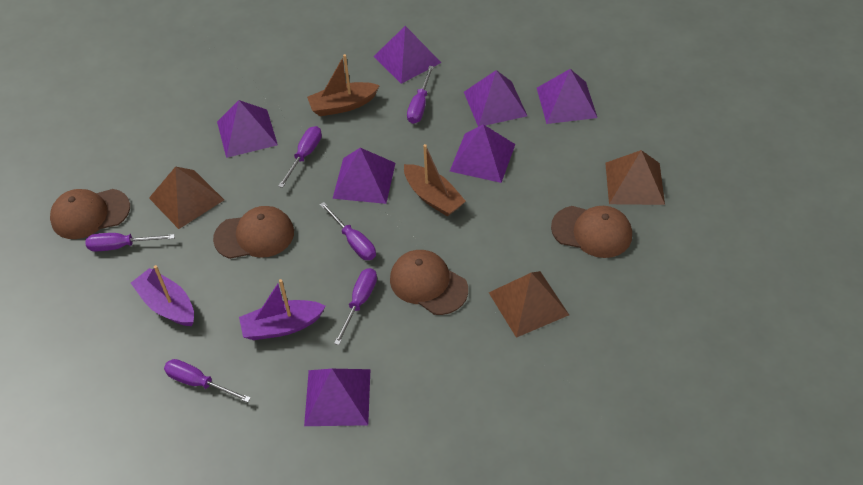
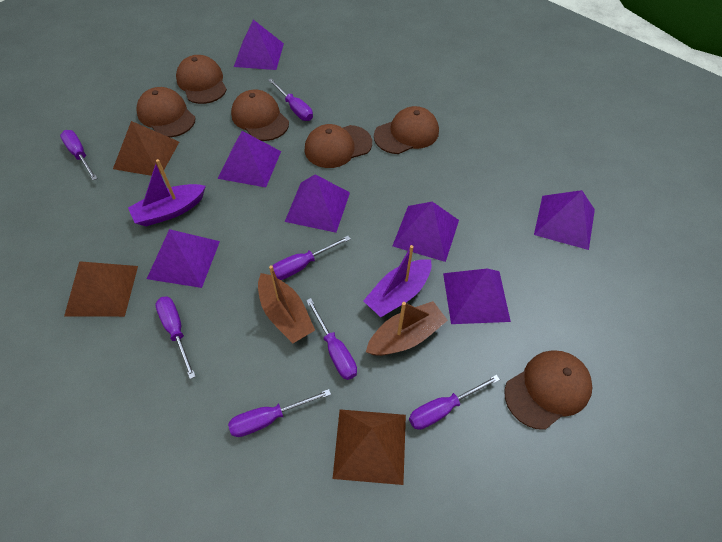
brown cap: [50,189,130,239] [213,206,294,259] [390,250,468,315] [551,206,632,258] = 4 -> [136,87,196,137] [176,55,227,104] [231,90,289,141] [305,124,372,168] [374,106,439,154] [504,350,593,430] = 6
purple screwdriver: [86,233,175,251] [164,359,251,402] [278,126,322,188] [320,202,376,260] [334,268,377,345] [407,66,434,124] = 6 -> [60,130,98,180] [155,296,196,379] [228,389,331,437] [268,78,313,121] [272,236,351,280] [306,298,357,380] [409,375,500,430] = 7

